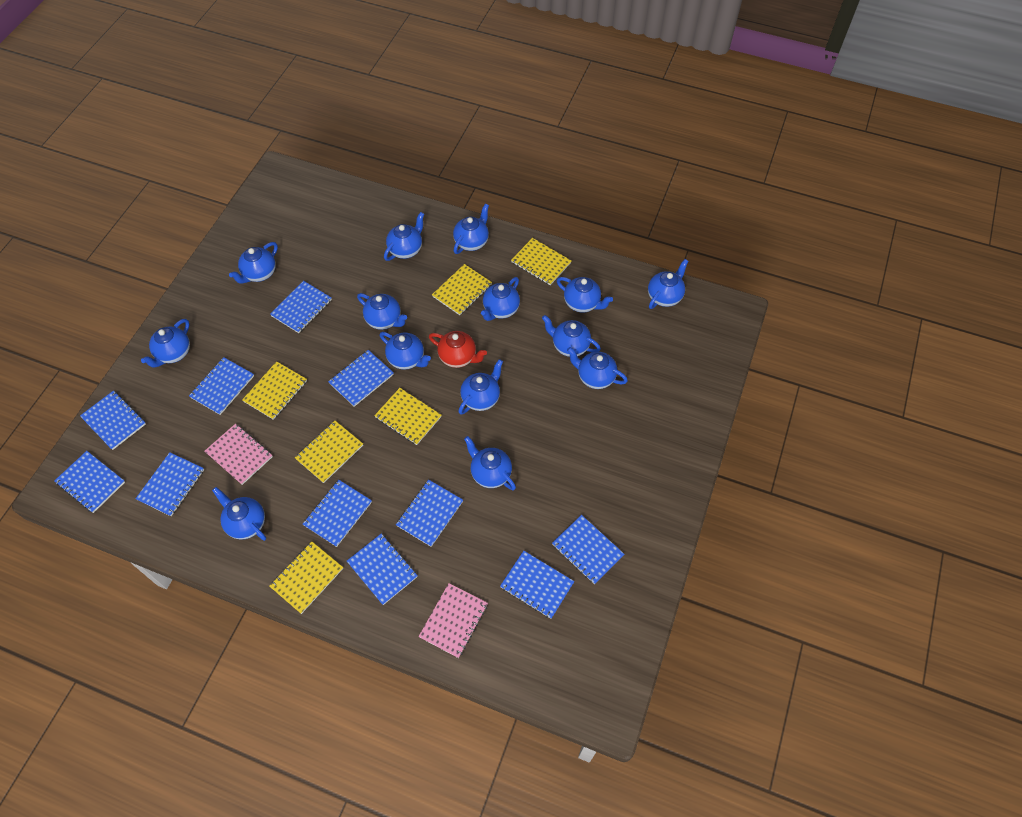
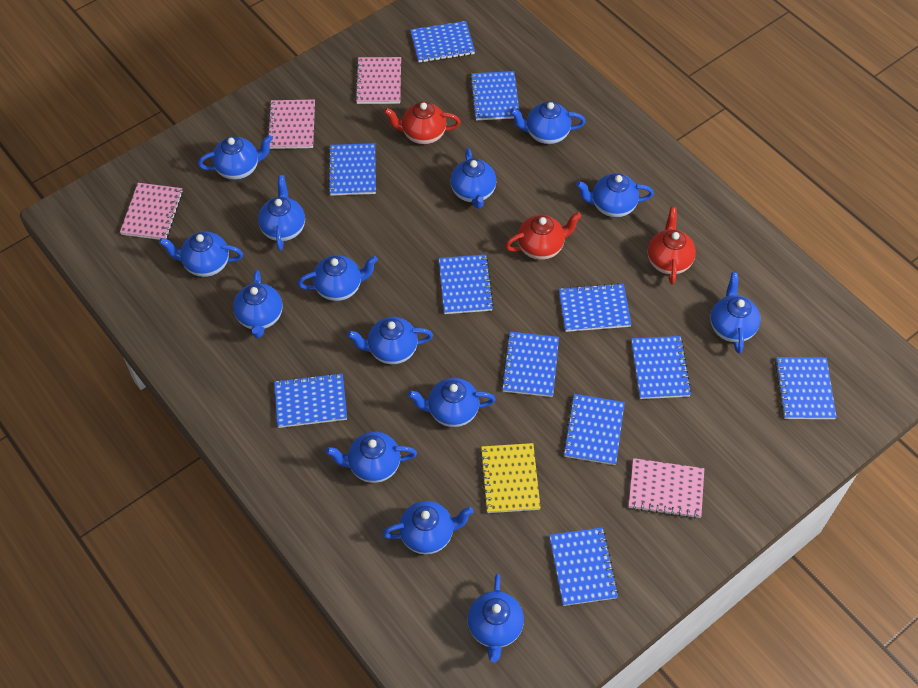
pink notebook: [204,424,273,485] [418,583,488,658] = 2 -> [120,183,183,240] [267,99,315,149] [355,57,401,104] [628,458,704,519] = 4
red teapot: [429,331,487,368] = 1 -> [384,102,461,145] [505,212,582,260] [648,207,696,285] = 3
yellow notebook: [242,361,307,420] [269,542,343,614] [295,421,363,483] [374,388,442,445] [432,264,492,315] [511,238,571,285] = 6 -> [480,443,541,513] = 1

